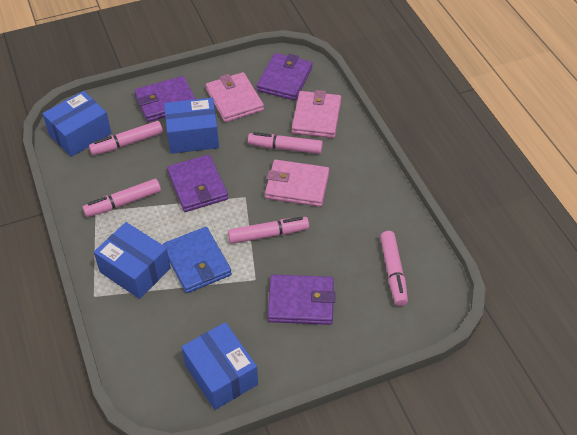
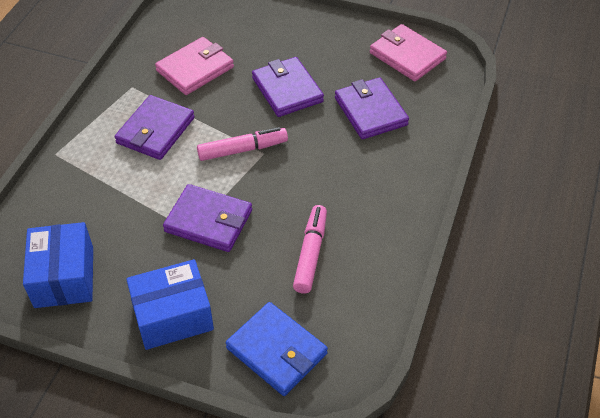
blue box: [42,91,111,157] [94,222,171,299] [164,98,219,154] [182,322,258,410] = 4 -> [23,222,93,308] [126,259,214,350] = 2
pink marker: [83,179,161,217] [89,121,163,155] [228,217,309,244] [248,132,323,154] [380,231,408,306] = 5 -> [197,127,288,161] [293,205,327,294] = 2
pink wallet: [206,72,264,122] [265,160,330,207] [292,90,341,138] = 3 -> [155,37,234,95] [370,24,447,81] = 2

